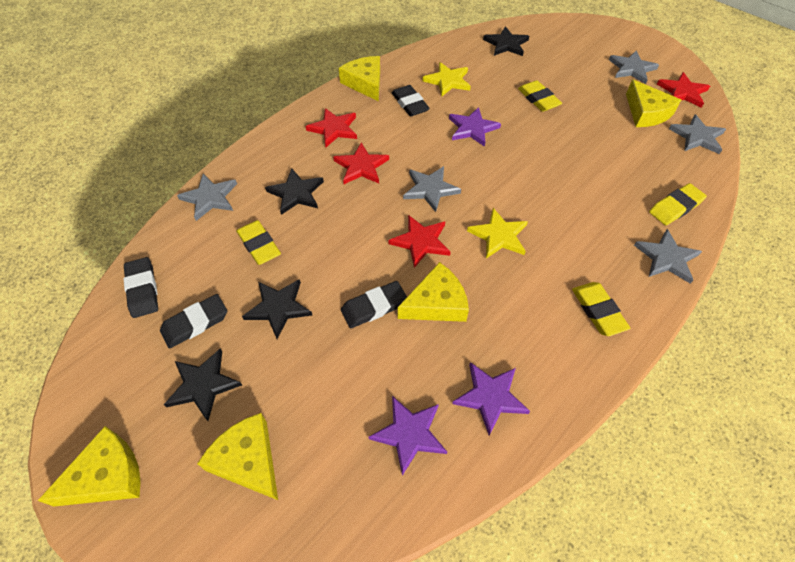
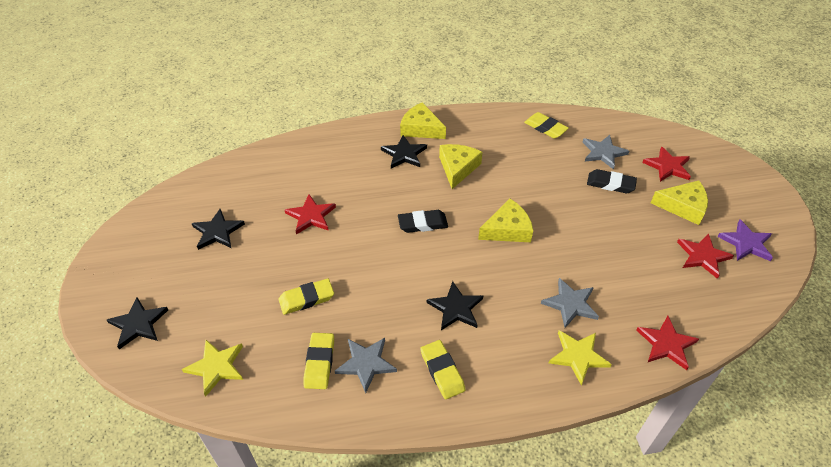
black eraser: [123,257,158,318] [160,294,227,349] [341,281,407,328] [392,85,430,117] = 4 -> [398,210,448,233] [587,169,637,193] = 2
grey star: [177,174,237,221] [403,166,461,212] [609,50,659,84] [634,229,702,284] [669,114,726,154] = 5 -> [335,338,397,393] [541,278,599,328] [583,135,629,170] = 3
purple star: [368,396,447,476] [449,107,501,147] [452,362,530,436] = 3 -> [717,220,773,261] = 1
yellow cheese: [38,426,141,507] [197,413,278,500] [339,56,380,102] [398,262,469,322] [626,79,681,127] = 5 -> [400,102,446,139] [439,144,483,189] [478,199,533,242] [651,180,708,225] = 4

